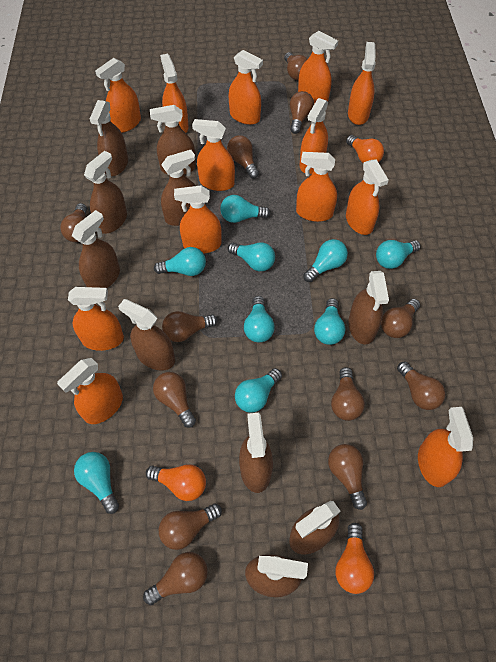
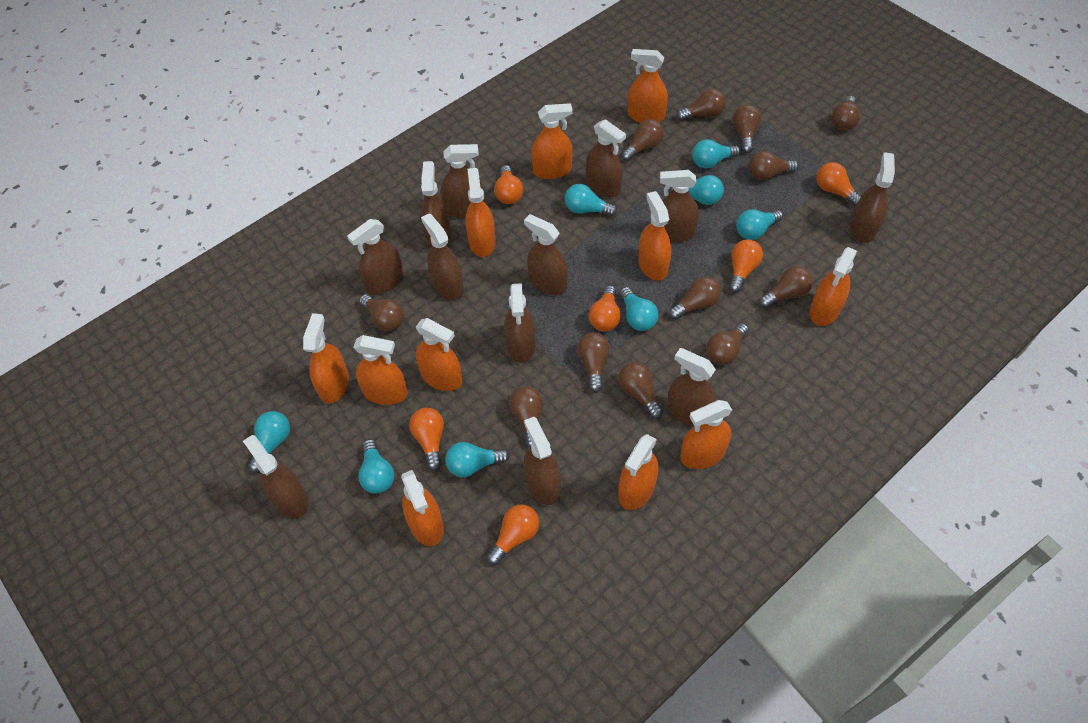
brown spray bottle: [72,210,120,288] [84,151,127,234] [90,100,128,176] [118,299,175,371] [150,105,196,175] [161,150,196,226] [239,413,273,493] [245,555,308,597] [289,501,340,554] [348,271,389,345] = 10 -> [243,435,308,518] [347,219,403,295] [421,161,452,248] [421,213,464,300] [441,144,485,218] [504,283,535,363] [524,214,568,295] [524,417,561,505] [586,119,626,198] [660,170,699,243] [668,348,716,426] [850,152,895,243] = 12
orange light bulb: [146,465,206,501] [336,523,374,594] [346,135,384,163] = 3 -> [409,408,444,471] [487,505,539,565] [494,165,523,204] [589,285,621,332] [729,239,763,293] [816,162,861,206] = 6
orange spray bottle: [57,358,123,424] [68,287,124,351] [95,58,141,133] [160,54,189,133] [174,186,222,254] [192,119,235,191] [229,50,263,125] [296,152,337,222] [298,31,338,104] [300,98,328,174] [346,159,389,235] [348,42,376,125] [418,407,473,487] = 13 -> [303,313,349,403] [354,335,408,405] [401,470,444,546] [416,318,462,391] [466,168,496,257] [531,103,573,179] [618,434,659,510] [628,49,668,123] [638,191,671,281] [680,400,732,469] [810,247,857,326] = 11
turquoise light bulb: [74,452,119,514] [154,247,206,276] [220,195,270,223] [228,242,275,271] [235,368,282,413] [244,296,275,342] [303,239,348,282] [314,298,346,345] [376,240,421,269] = 9 -> [248,411,290,473] [358,439,395,494] [445,442,510,477] [565,184,617,216] [619,287,659,331] [669,175,724,205] [692,139,740,169] [736,209,783,240] = 8

